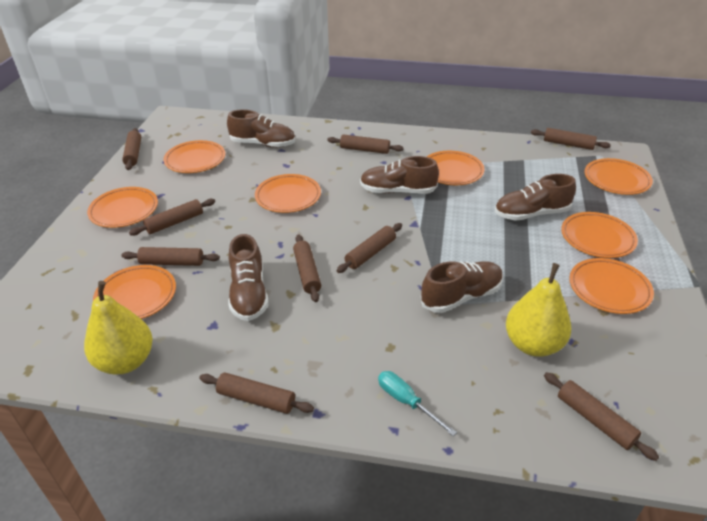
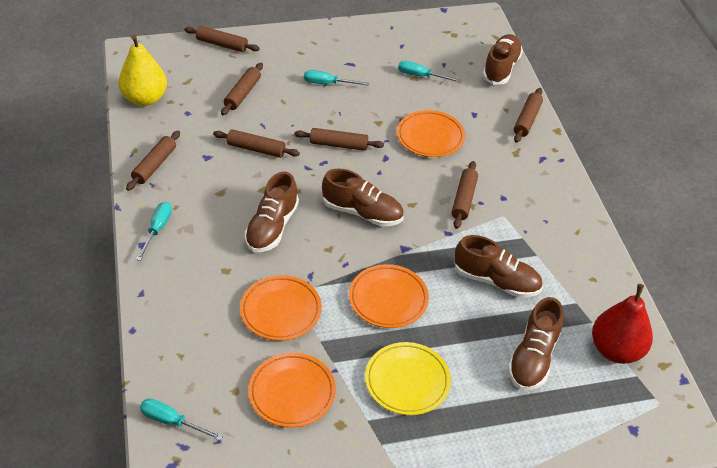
brown rolling pin: [122,128,141,170] [122,247,220,266] [129,199,215,236] [199,373,314,414] [293,234,321,302] [327,134,404,154] [337,223,402,273] [531,128,611,150] [544,372,659,461] = 9 -> [126,130,180,191] [184,26,260,52] [213,129,300,158] [221,62,263,115] [294,128,384,151] [452,161,478,229] [514,88,543,143] = 7
orange plate: [87,187,158,228] [93,265,176,319] [164,140,225,173] [255,174,321,213] [427,151,485,185] [561,212,638,258] [569,258,654,314] [585,158,653,195] = 8 -> [240,275,322,341] [248,353,336,428] [349,264,429,328] [397,110,465,157] = 4
red pear: none = 0 -> [592,284,653,364] = 1
turquoise screwdriver: [378,371,457,436] = 1 -> [136,202,172,261] [140,399,223,441] [304,70,369,86] [398,61,462,83] = 4
yellow pear: [84,281,153,374] [506,263,571,357] = 2 -> [118,35,167,106] = 1
yellow plate: none = 0 -> [365,342,451,415] = 1

